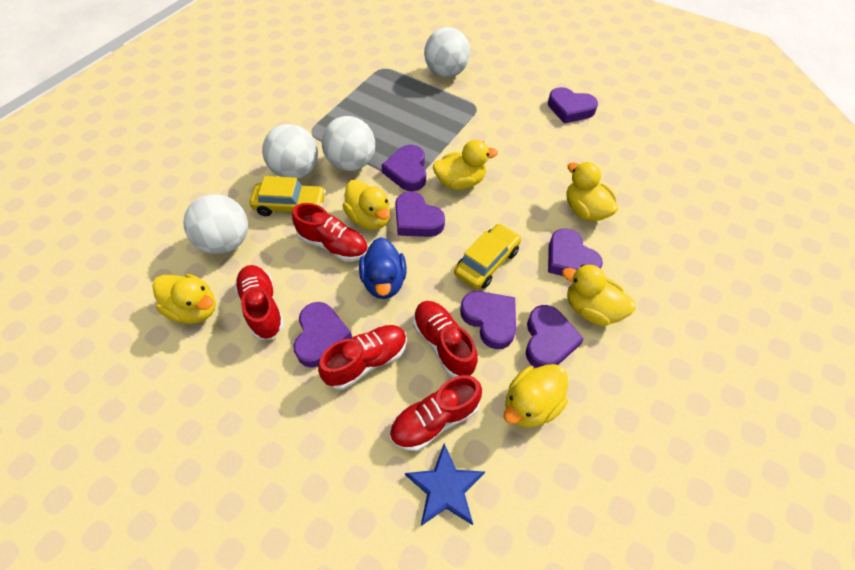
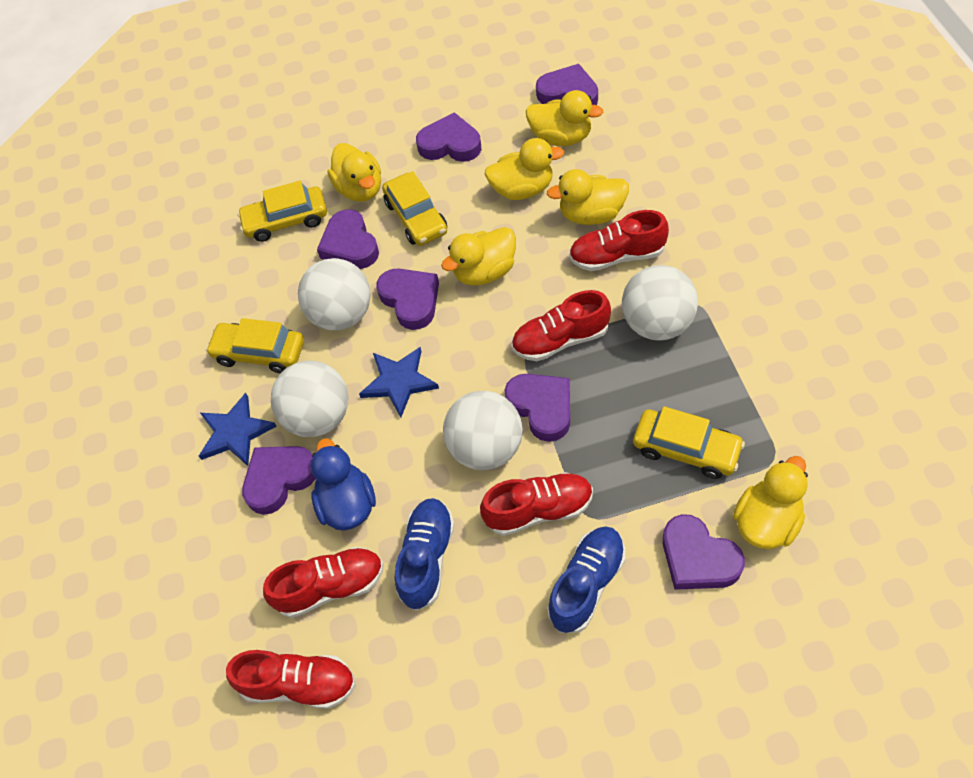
blue shoe: none = 0 -> [395,498,455,610] [547,526,625,633] = 2
blue star: [405,444,485,526] = 1 -> [199,393,277,466] [359,347,439,417] = 2
yellow car: [250,176,326,216] [454,224,521,289] = 2 -> [206,318,304,373] [237,181,327,242] [382,171,447,246] [633,406,745,479] = 4

